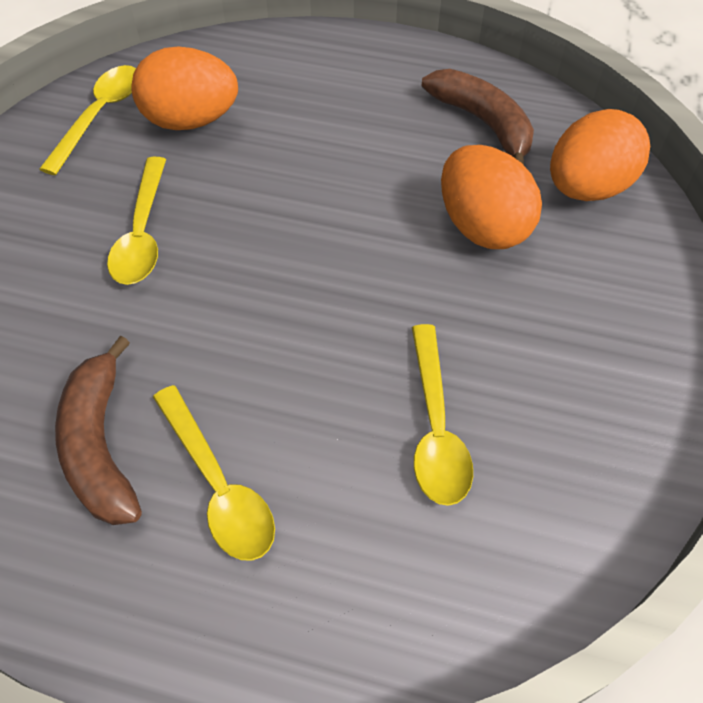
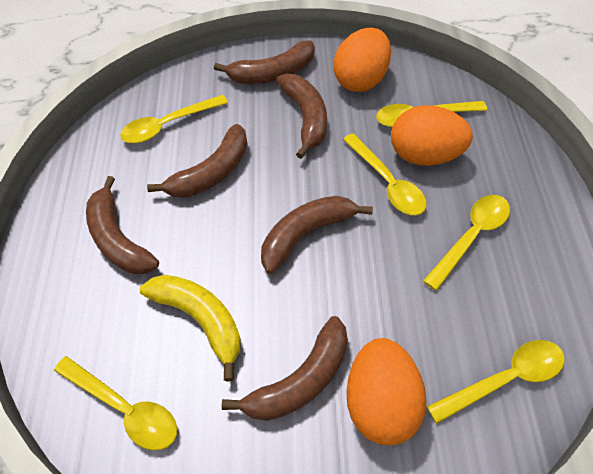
brown banana: [55,336,142,525] [421,69,534,165] = 2 -> [86,176,159,274] [147,124,247,198] [214,40,315,84] [222,316,348,421] [261,196,373,274] [276,73,327,159] = 6
yellow banana: none = 0 -> [140,275,241,382] = 1
yellow spoon: [40,65,136,175] [107,157,166,285] [153,385,275,561] [412,324,473,506] = 4 -> [54,356,177,450] [120,95,228,143] [343,133,427,215] [376,101,487,127] [423,195,510,291] [427,340,565,424] = 6

